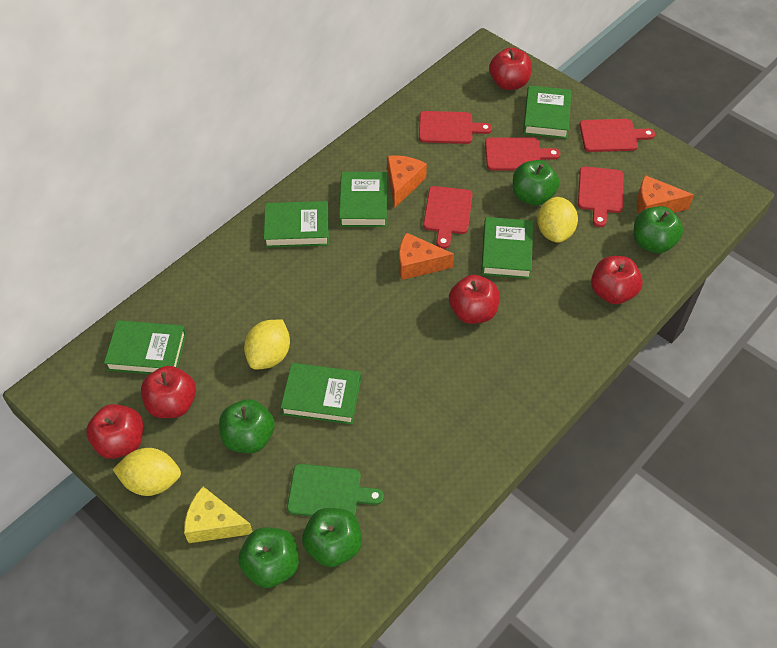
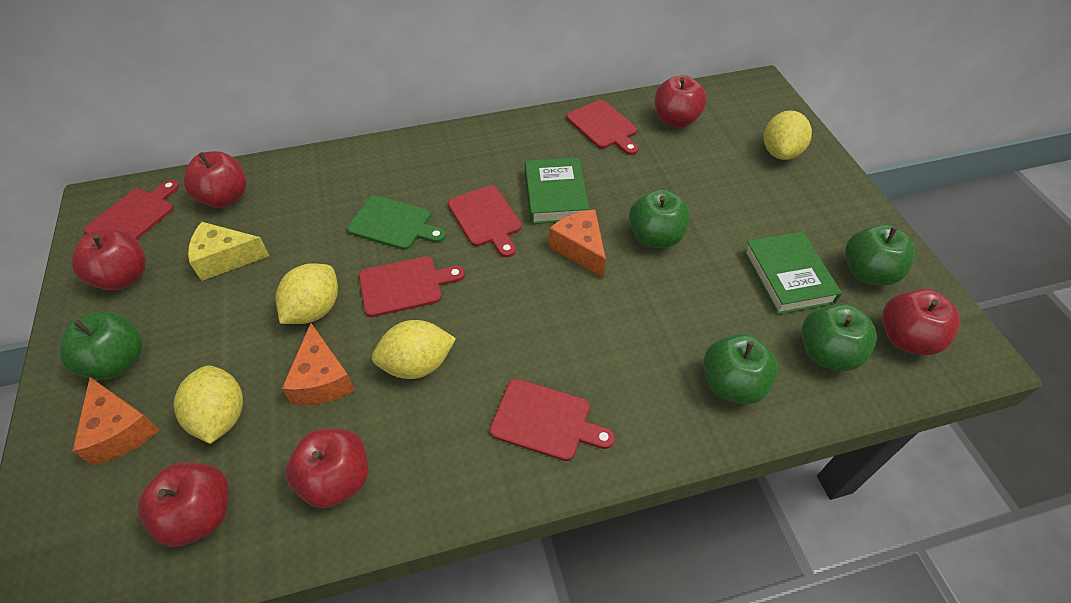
green book: [104,320,186,374] [264,201,329,248] [281,363,361,425] [339,172,387,227] [481,217,533,279] [523,85,571,139] = 6 -> [525,157,589,224] [743,231,842,315] = 2
red apple: [86,404,143,459] [141,366,196,418] [449,275,500,324] [489,47,532,90] [591,256,643,304] = 5 -> [72,229,146,291] [138,462,229,547] [184,151,247,208] [285,428,368,508] [655,75,707,128] [882,289,960,355] = 6
yellow lemon: [112,448,181,496] [244,319,290,370] [537,197,578,243] = 3 -> [174,365,243,444] [276,263,338,324] [372,320,456,379] [764,110,812,160] = 4

